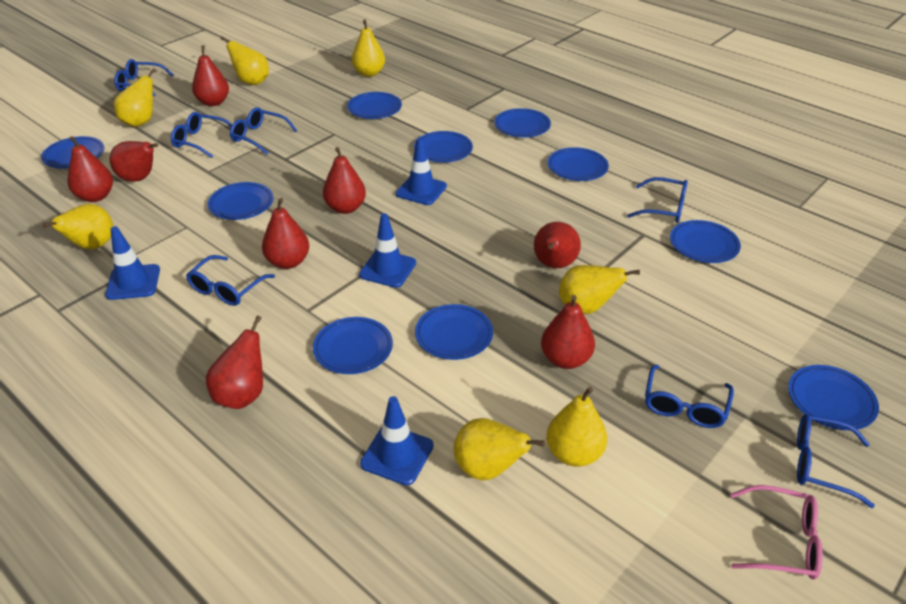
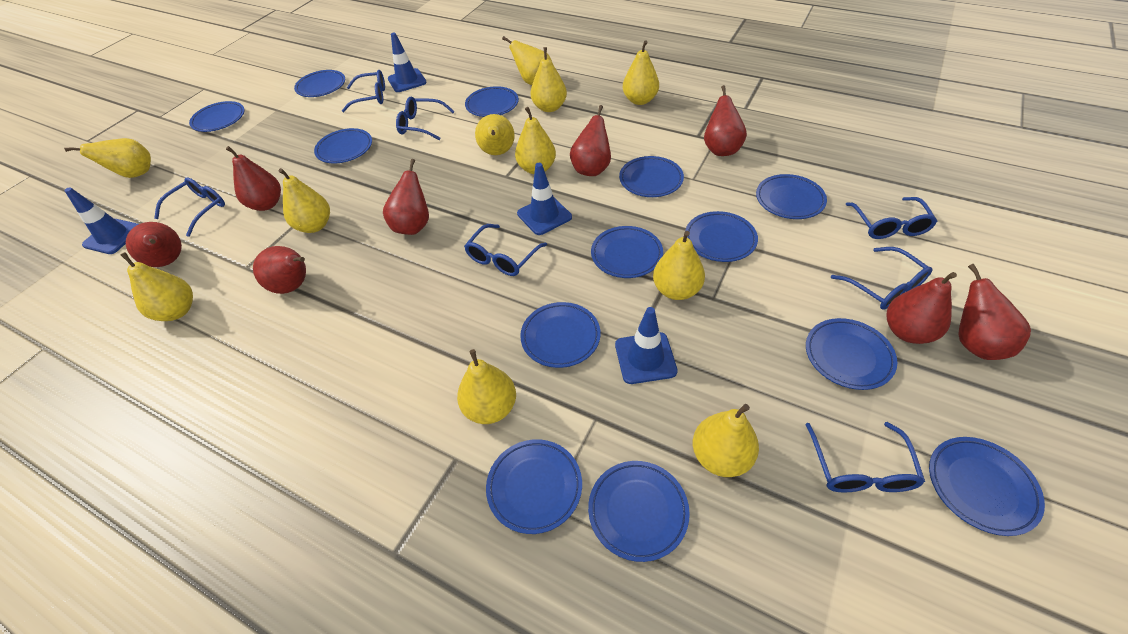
blue plate: [41,136,104,169] [208,182,273,220] [313,317,393,374] [347,92,402,119] [414,131,473,163] [415,304,493,360] [495,108,551,137] [548,147,609,181] [670,220,741,263] [788,365,879,430] = 10 -> [189,101,245,132] [294,70,345,97] [314,128,372,163] [465,86,519,117] [486,439,582,534] [520,302,600,368] [588,461,690,562] [591,226,663,278] [619,156,684,197] [685,211,758,262] [756,174,827,219] [806,318,897,390] [929,437,1045,536] = 13
pink glasses: [731,485,823,580] = 1 -> none = 0
yellow pear: [42,204,113,249] [114,68,156,127] [220,36,269,85] [352,20,385,77] [454,418,545,480] [546,387,607,467] [559,265,640,314] = 7 -> [64,138,151,178] [120,252,193,321] [278,168,330,233] [457,349,516,424] [475,114,515,155] [502,36,552,85] [515,107,556,174] [530,47,567,112] [623,40,659,105] [653,231,705,300] [693,404,759,477] = 11

